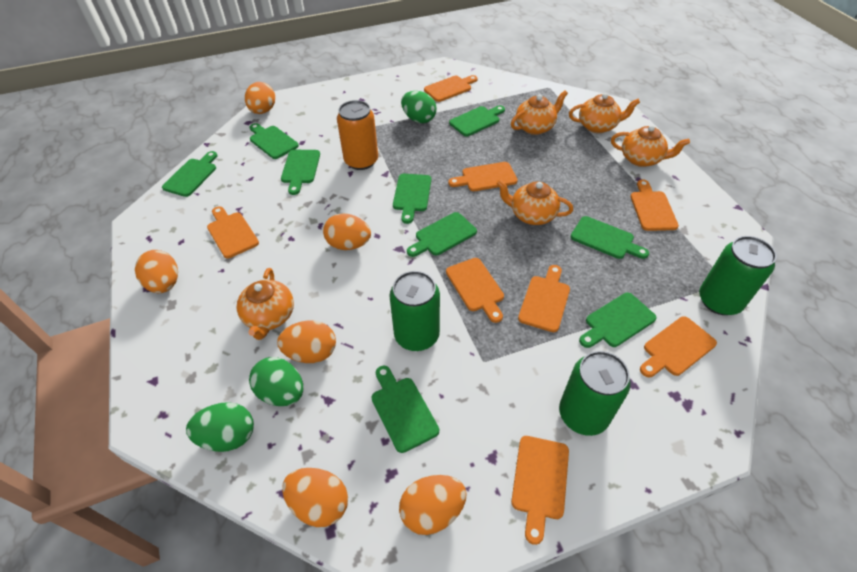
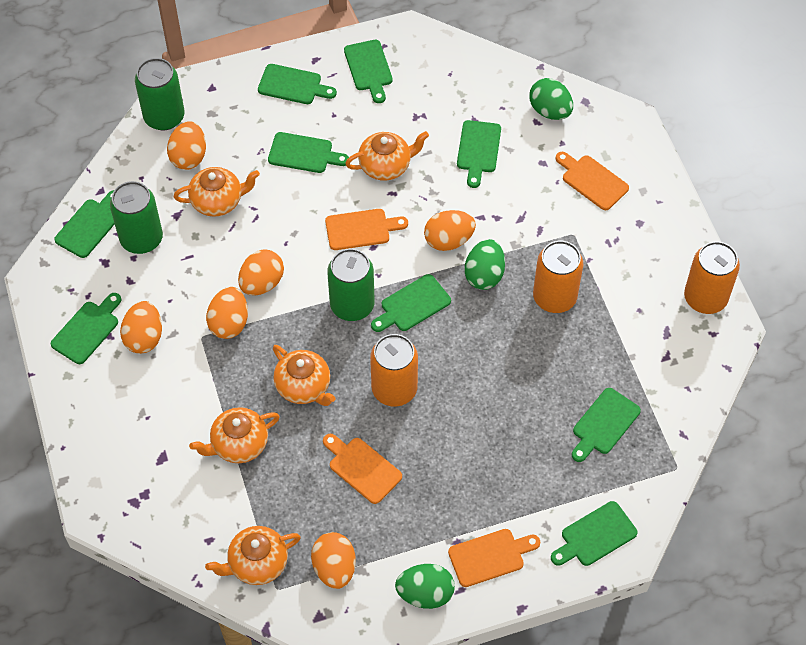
orange can: [337,100,378,170] = 1 -> [370,334,418,407] [533,241,583,313] [684,241,740,314] = 3
orange cutting board: [207,206,259,258] [424,75,478,102] [446,258,504,323] [448,162,518,191] [511,436,569,545] [518,265,570,332] [630,179,679,231] [640,316,717,377] = 8 -> [323,434,402,504] [325,209,408,250] [448,529,540,587] [555,152,629,210] = 4

